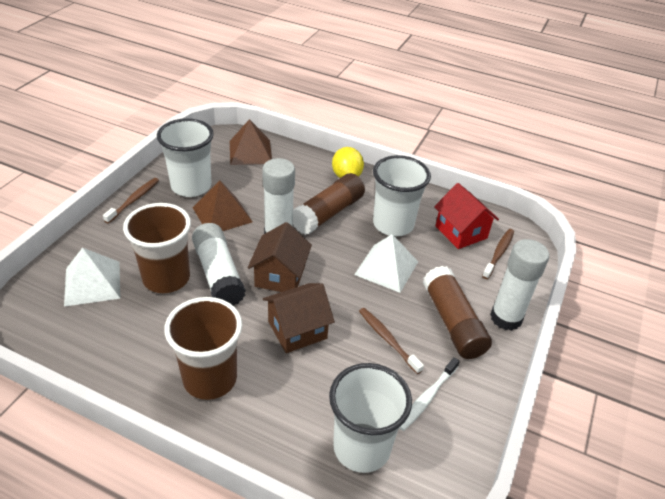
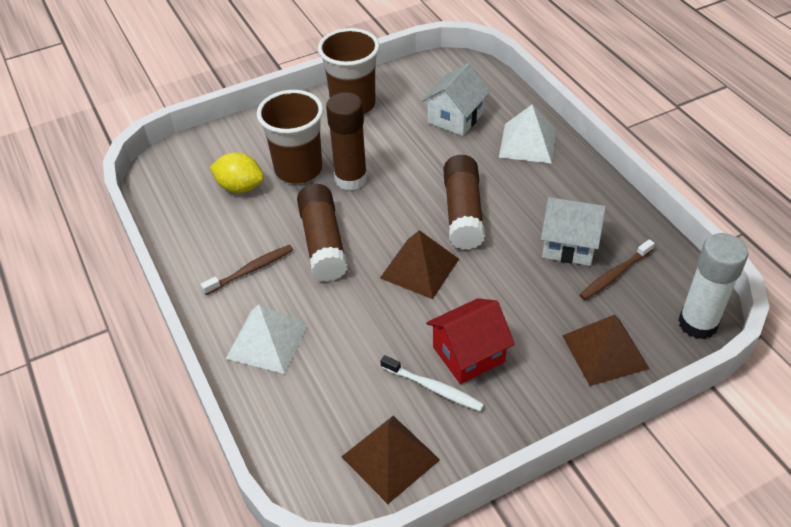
brown glue stick: [293,173,365,235] [423,266,492,359] = 2 -> [297,184,348,282] [326,92,367,190] [443,155,485,250] = 3
brown house: [248,222,312,292] [263,283,335,353] = 2 -> none = 0
brown pyramid: [192,180,252,231] [230,119,272,165] = 2 -> [341,416,440,504] [380,230,459,299] [562,314,650,386] = 3
brown toothbrush: [103,178,159,223] [359,308,424,374] [482,229,514,279] = 3 -> [201,245,293,295] [580,239,655,300] = 2
white cup: [157,118,214,197] [329,363,412,473] [373,155,431,236] = 3 -> none = 0
white glue stick: [192,223,246,306] [262,158,295,234] [490,239,549,331] = 3 -> [678,233,748,339] = 1
white house: none = 0 -> [421,63,491,136] [541,197,606,266] = 2

